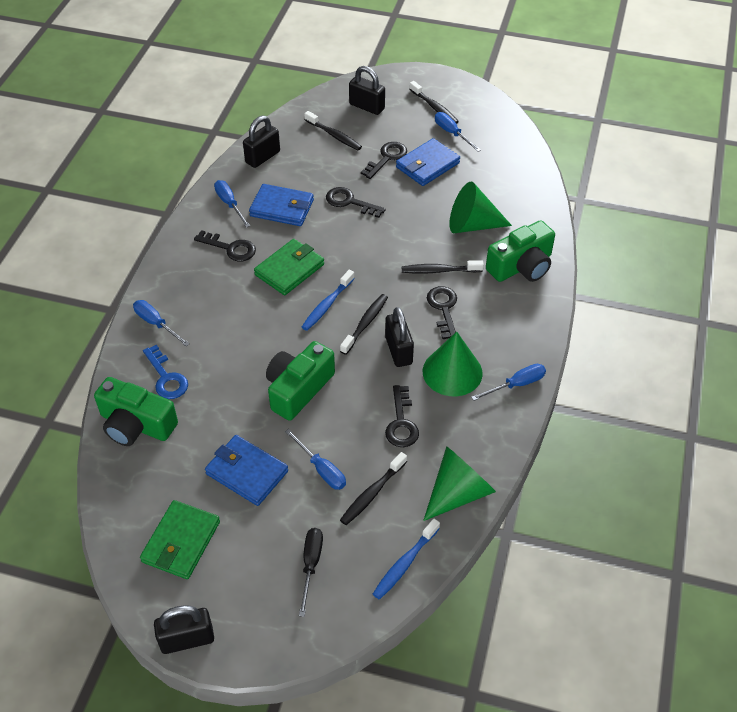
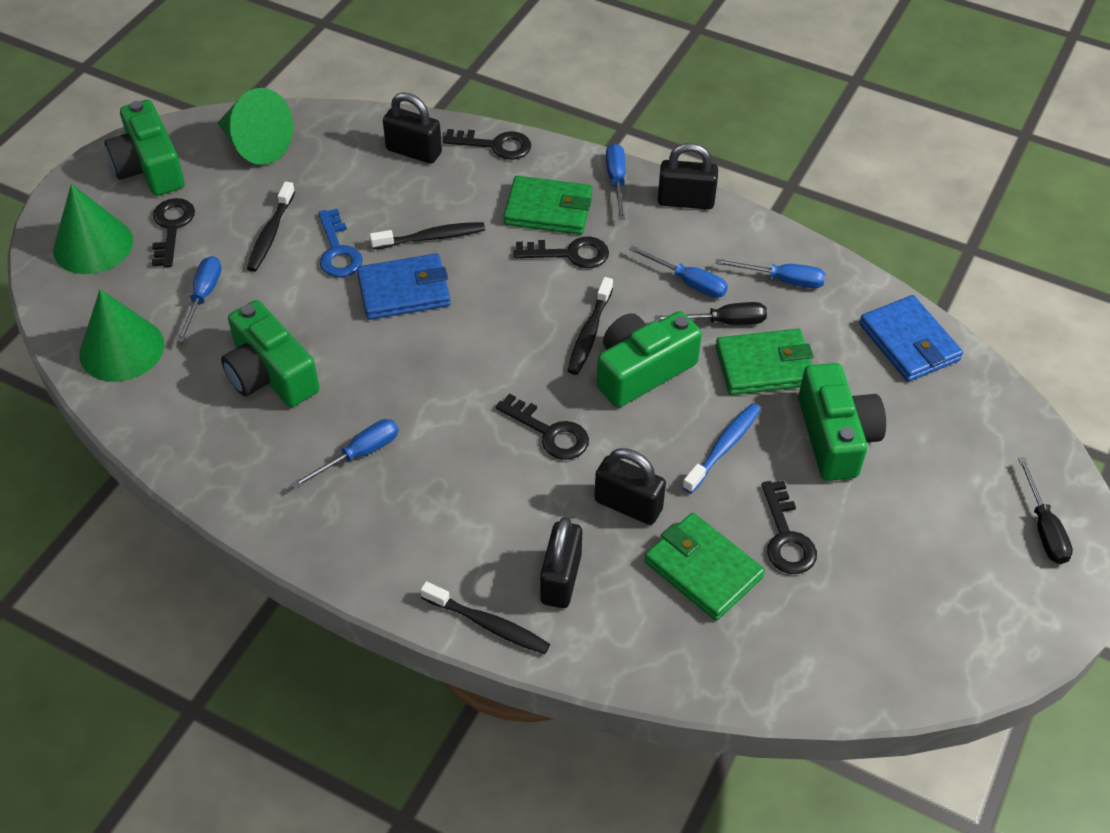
black screwdriver: [299,528,323,617] = 1 -> [654,302,767,325] [1018,457,1073,564] = 2
black toothbrush: [304,111,362,150] [340,294,388,355] [340,452,407,525] [402,260,484,274] [409,81,459,124] = 5 -> [247,181,295,272] [370,222,485,249] [421,582,550,654] [568,277,613,375] = 4
blue toothbrush: [302,270,355,331] [373,518,440,599] = 2 -> [682,403,761,493] = 1
blue wallet: [205,435,288,506] [249,184,314,226] [396,138,460,186] = 3 -> [357,253,451,320] [859,295,963,382] = 2
green camera: [94,377,178,446] [266,341,335,421] [486,220,555,282] = 3 -> [104,100,185,196] [221,300,319,407] [597,311,702,408] [798,363,886,481] = 4
green wallet: [140,500,220,579] [254,239,324,295] = 2 -> [504,176,593,235] [645,513,765,621] [715,329,814,395] = 3

